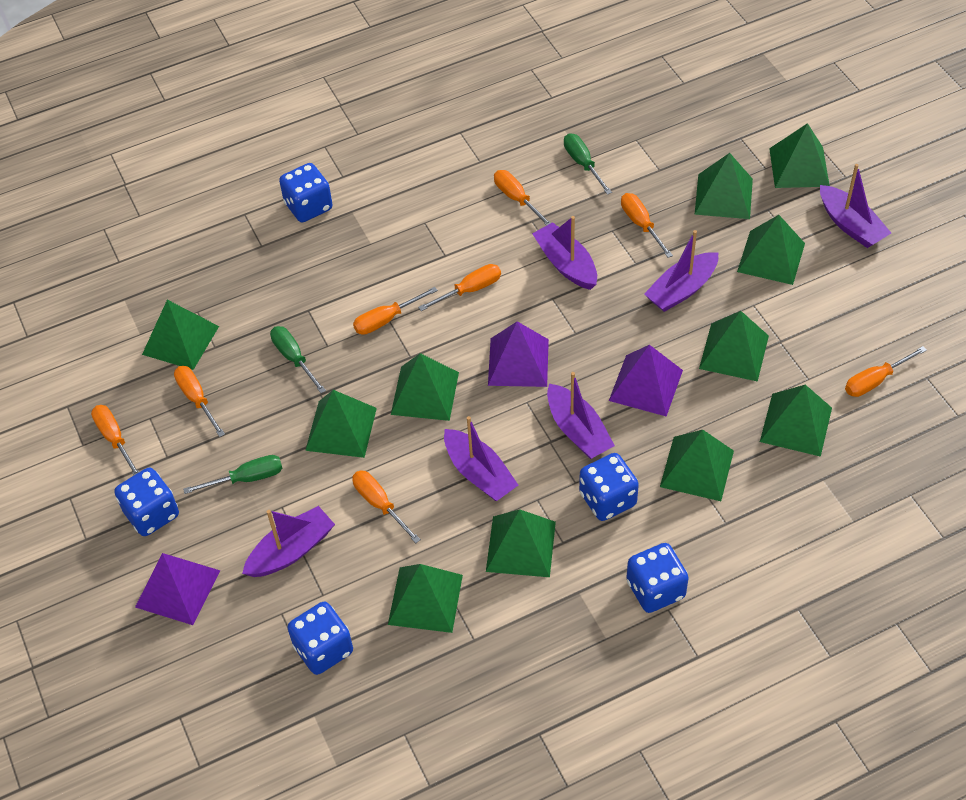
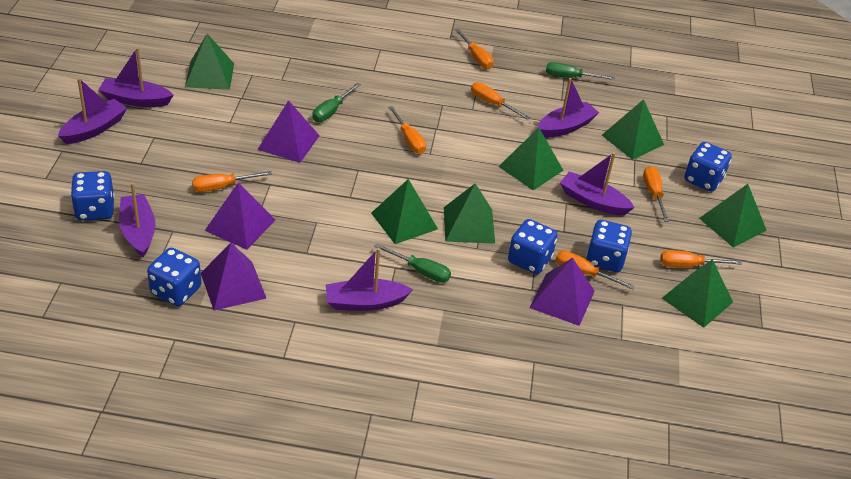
green pyramid: [142,300,219,370] [305,390,377,458] [388,564,463,633] [391,353,459,421] [486,509,556,577] [660,430,734,501] [695,153,753,219] [699,311,769,382] [737,215,805,285] [760,385,832,457] [769,123,830,188] = 11 -> [185,34,234,90] [371,179,438,244] [444,183,495,244] [498,127,564,190] [602,99,664,160] [662,259,733,328] [699,184,767,248] = 7
orange screwdriver: [91,405,139,475] [174,366,225,437] [352,471,421,543] [353,287,438,335] [418,264,501,311] [494,170,551,226] [621,193,673,258] [845,346,927,397] = 8 -> [192,171,272,192] [388,106,426,154] [454,29,494,69] [471,82,530,120] [555,251,635,289] [643,166,669,222] [660,250,742,268] = 7
purple pyramid: [135,553,220,625] [488,321,549,387] [609,345,683,417] = 3 -> [201,243,266,311] [205,182,275,250] [257,100,320,163] [530,258,595,326] = 4

